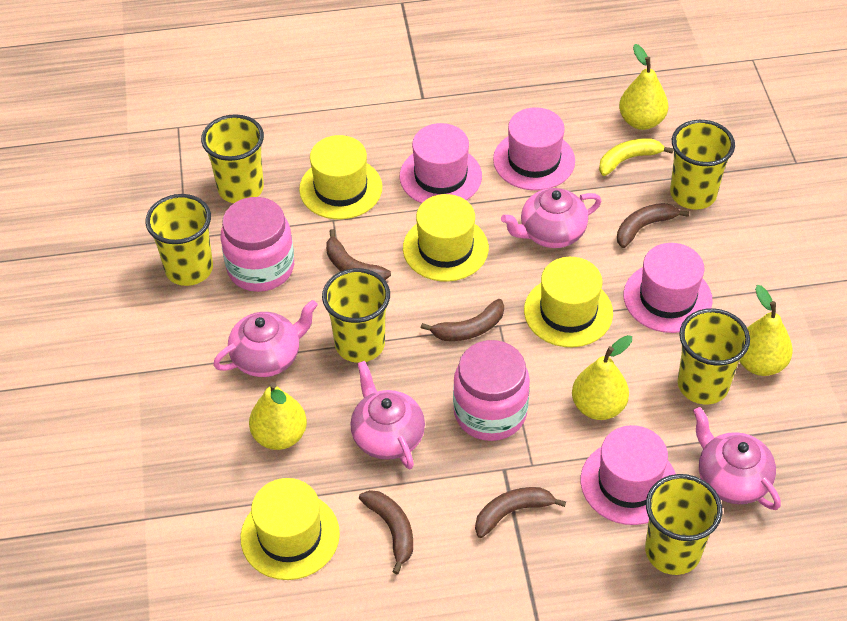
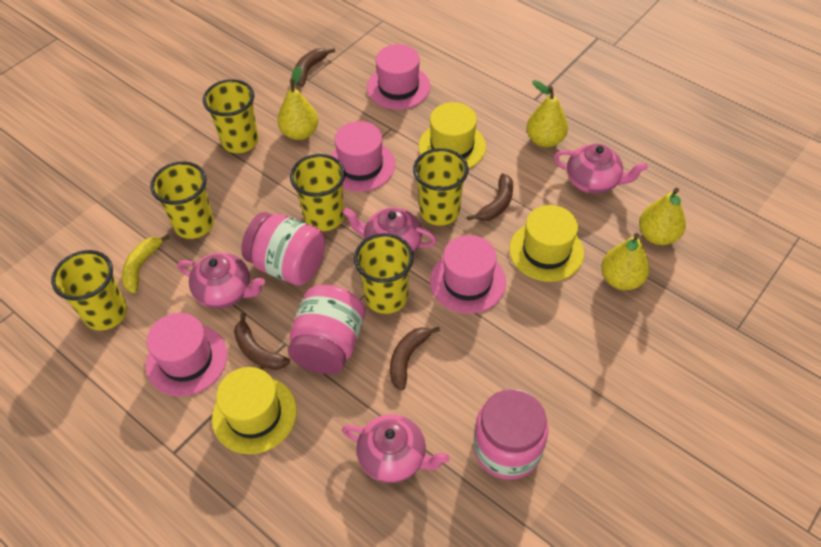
brown banana: [326,229,391,280] [359,490,413,574] [421,299,504,341] [475,487,566,538] [617,203,689,248] = 5 -> [234,312,290,370] [294,48,335,87] [390,327,440,390] [467,173,513,221] = 4
pink jar: [221,197,294,292] [453,340,530,441] = 2 -> [241,212,325,285] [288,285,365,374] [473,389,548,480] = 3
yellow hat: [240,478,340,580] [299,135,382,219] [403,194,489,282] [524,257,613,347] = 4 -> [212,367,297,454] [419,102,486,169] [509,205,584,282] = 3

